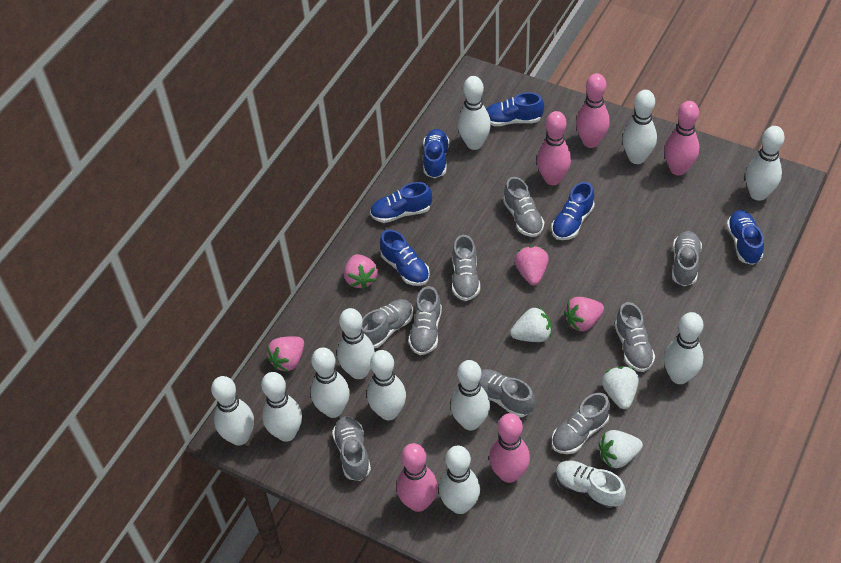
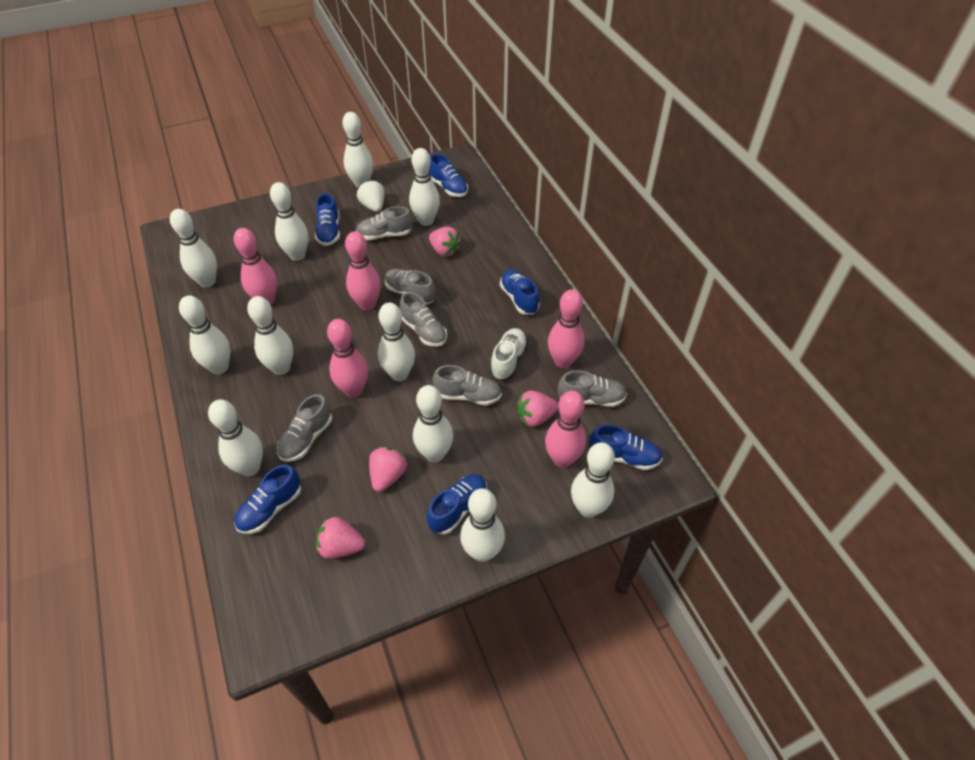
grey shoe: [332,416,371,481] [361,299,413,348] [408,286,442,355] [452,235,480,301] [479,369,535,417] [503,177,544,237] [552,393,610,454] [615,302,655,372] [672,231,702,286] = 9 -> [277,394,332,462] [356,206,413,240] [385,269,435,305] [400,292,447,347] [433,365,502,406] [558,370,627,407] = 6
white strawberry: [510,306,551,342] [599,430,643,468] [602,366,639,409] = 3 -> [357,180,385,212] = 1

